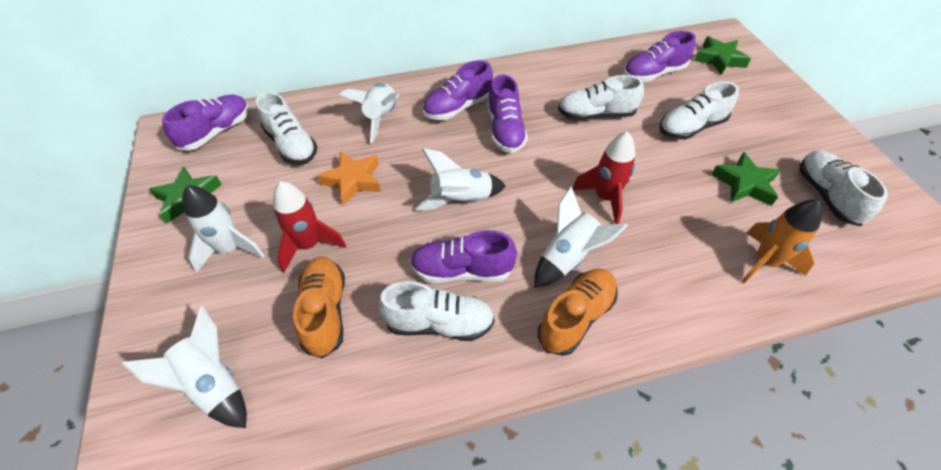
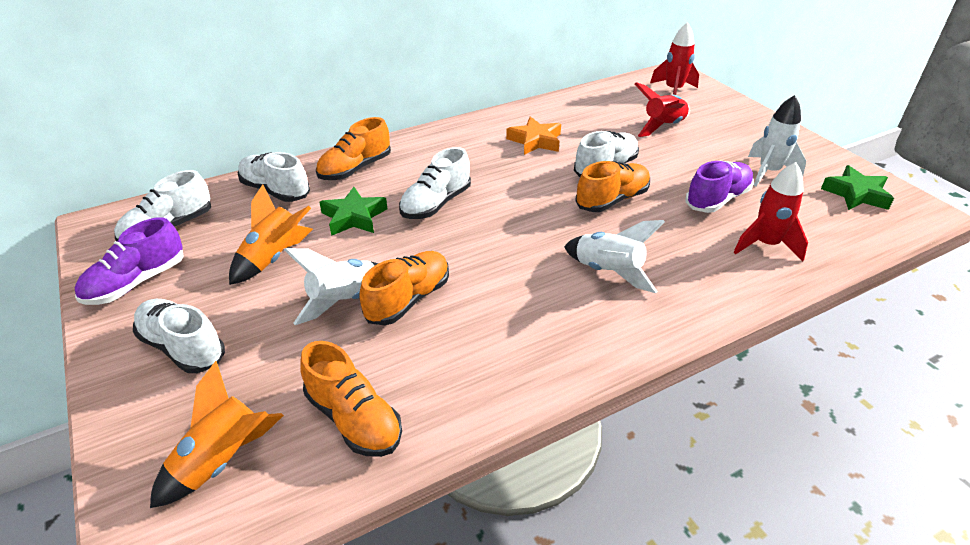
green star: [149,166,222,224] [694,36,751,75] [711,152,781,206] = 3 -> [319,187,387,236] [821,165,894,210] = 2
orange rocket: [741,199,823,283] = 1 -> [150,361,284,508] [229,184,313,285] = 2
orange shoe: [293,257,345,358] [538,269,618,356] = 2 -> [300,341,402,457] [316,117,391,180] [359,251,449,325] [575,161,650,212] = 4
purple shoe: [162,95,249,151] [410,230,517,283] [423,60,493,120] [487,74,528,153] [623,31,696,82] = 5 -> [75,217,184,305] [685,161,754,213] = 2
red rocket: [273,181,346,273] [572,131,635,224] = 2 -> [634,82,690,137] [650,22,699,95] [733,162,808,261] = 3
white rocket: [122,306,247,428] [183,185,265,273] [339,83,399,143] [415,148,506,211] [534,186,628,288] = 5 -> [284,248,378,325] [564,220,665,293] [748,95,806,186] = 3

